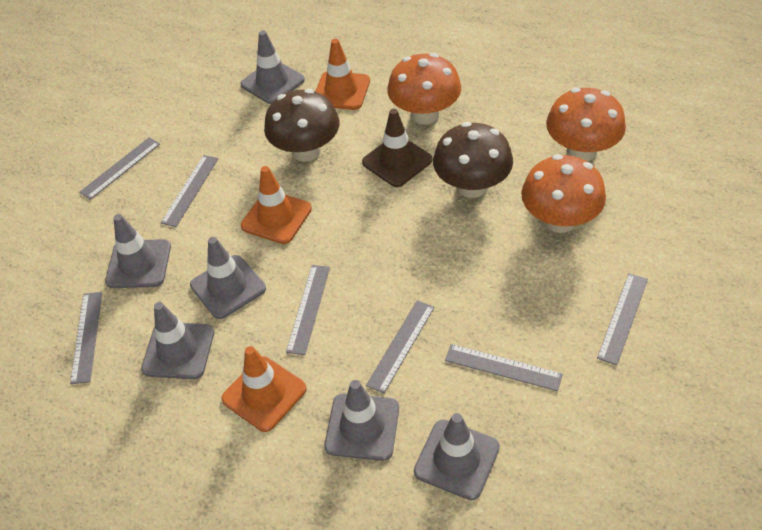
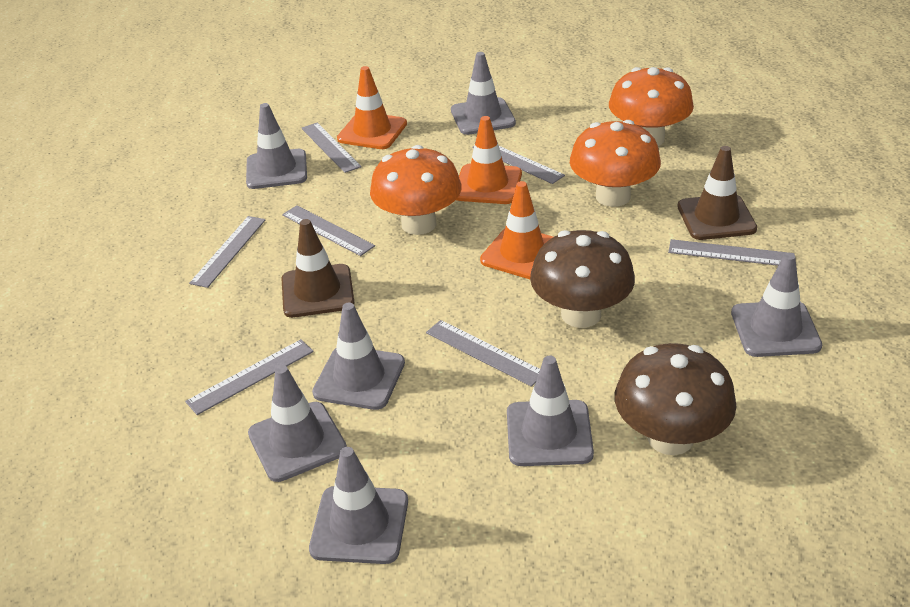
brown traffic cone: [362,109,432,187] = 1 -> [281,219,355,318] [677,146,757,240] = 2
grey traffic cone: [105,214,171,288] [141,302,214,379] [190,237,266,319] [241,31,305,104] [324,380,399,461] [414,413,500,500] = 6 -> [246,103,307,189] [248,365,347,482] [309,447,408,564] [312,302,405,410] [451,52,516,135] [507,355,594,466] [731,253,822,357] = 7

